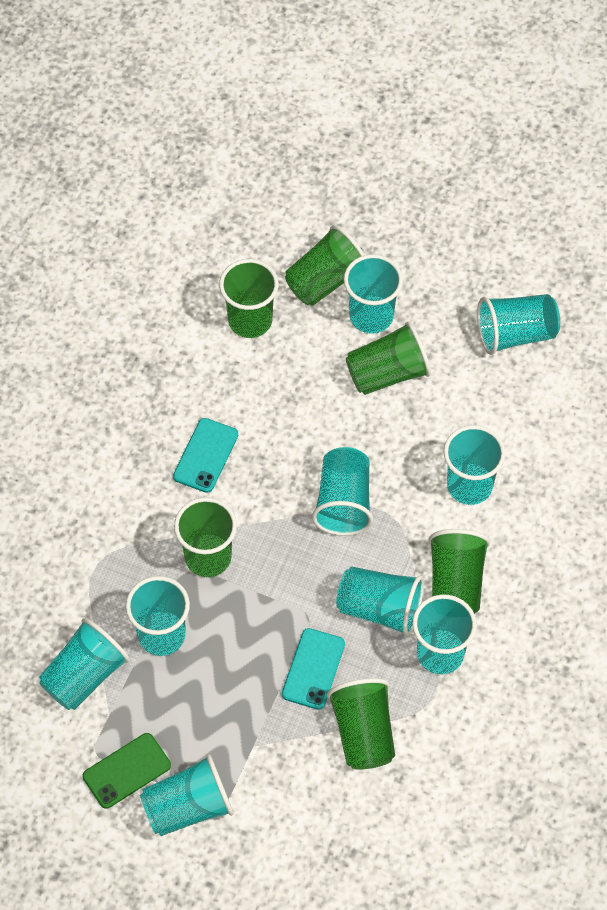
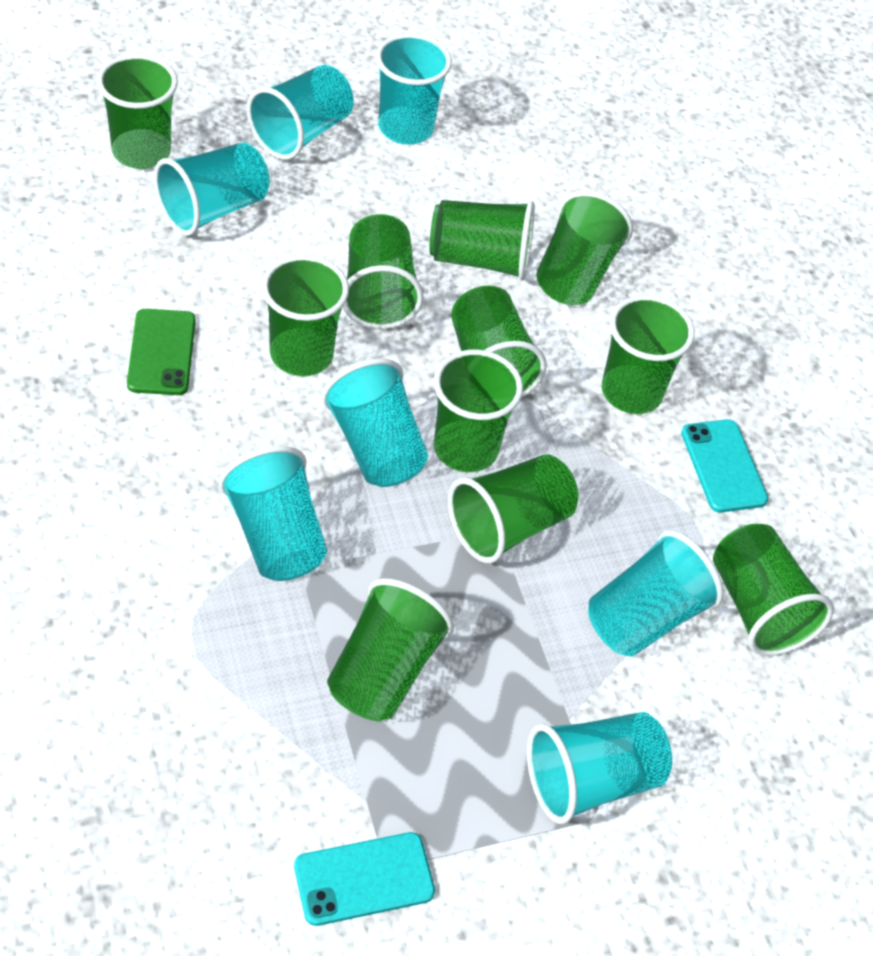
green cup: [174,497,237,577] [219,259,279,338] [285,225,365,306] [327,678,395,769] [346,322,431,395] [428,529,490,614] = 6 -> [97,54,178,169] [262,255,349,376] [327,578,454,721] [342,214,424,329] [430,200,535,281] [434,350,523,472] [448,454,578,563] [451,285,547,398] [536,191,633,305] [602,295,695,414] [713,524,834,656] = 11
turquoise cup: [39,618,130,710] [126,576,190,656] [140,754,234,836] [312,447,373,536] [336,567,424,636] [344,254,403,334] [412,594,477,674] [444,425,506,505] [477,294,560,355] = 9 -> [153,142,270,236] [219,446,327,581] [247,65,354,160] [321,358,428,487] [376,33,452,145] [527,712,672,824] [588,530,723,657] = 7

